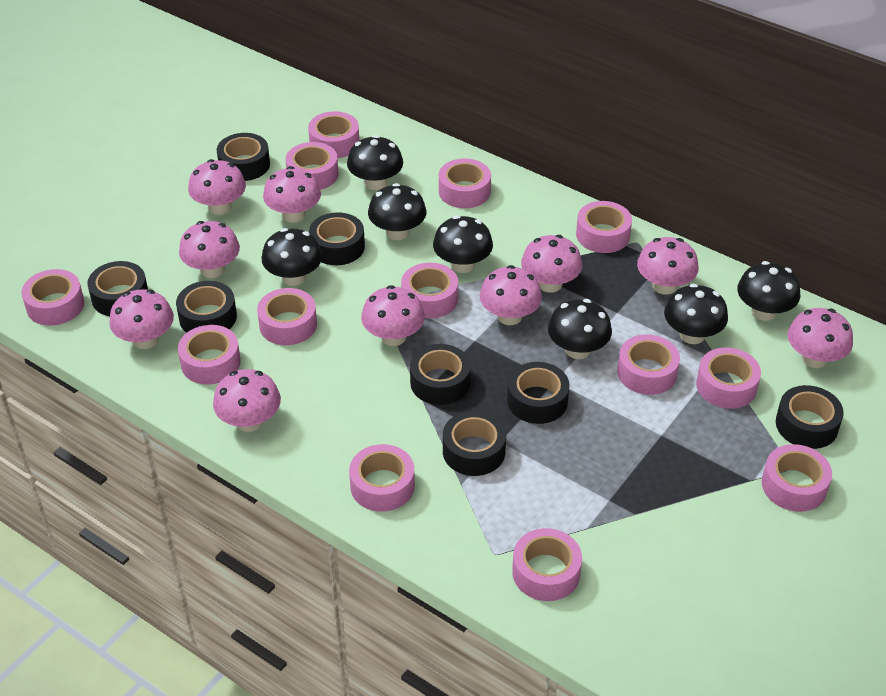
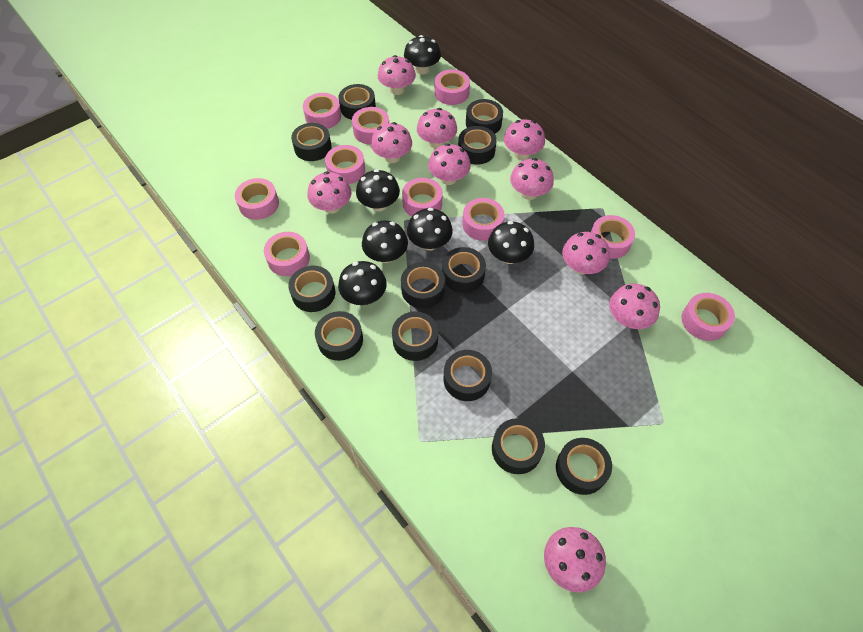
black mushroom: [262,228,322,286] [347,135,403,190] [368,183,426,240] [433,215,493,273] [548,299,612,359] [664,284,728,344] [737,261,800,321] = 7 -> [338,261,387,305] [356,169,400,211] [362,220,408,263] [404,35,441,74] [407,208,453,251] [488,221,534,264] = 6
black tape: [87,261,148,316] [176,281,237,333] [217,133,270,181] [309,212,365,265] [410,344,471,405] [443,411,506,476] [507,362,570,424] [776,385,844,449] = 8 -> [288,266,335,312] [291,123,332,161] [315,311,363,361] [339,84,376,120] [392,312,438,361] [401,262,445,308] [442,247,486,293] [444,350,492,401] [458,126,497,165] [466,99,503,134] [492,418,545,474] [556,438,612,495] = 12
pink tape: [21,269,84,326] [178,325,241,385] [257,288,317,345] [286,142,338,190] [308,111,359,158] [349,444,415,512] [401,263,458,319] [439,158,491,208] [512,528,582,601] [576,201,632,253] [617,334,680,395] [696,347,761,409] [762,444,832,512] = 13 -> [235,178,279,220] [264,232,310,276] [303,93,341,129] [325,145,365,184] [352,107,389,144] [402,178,443,217] [435,69,470,105] [462,198,504,241] [591,215,635,259] [682,293,735,341] = 10

